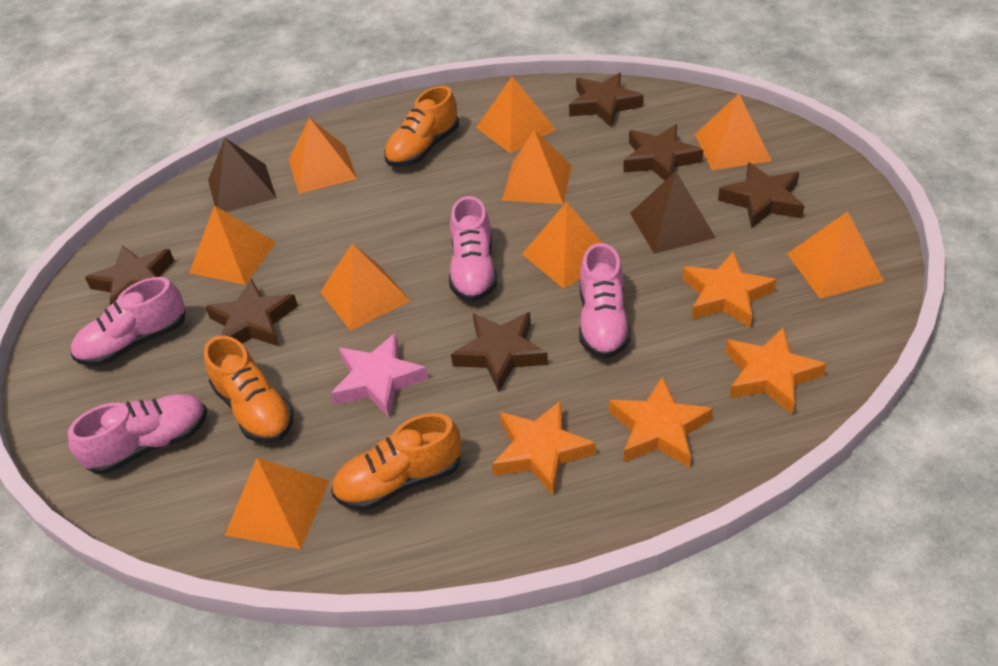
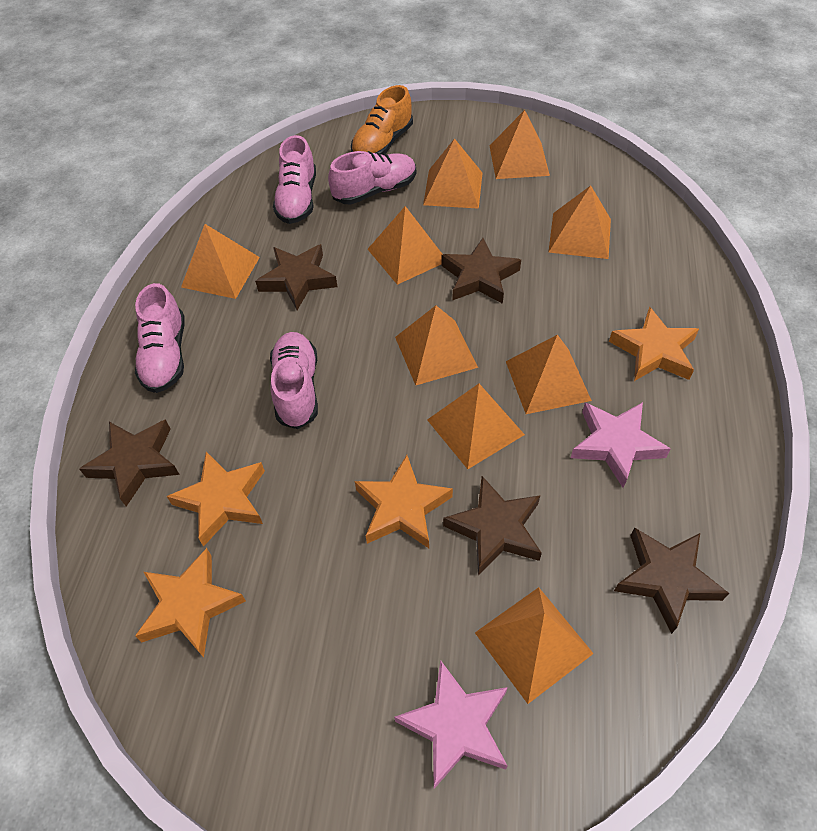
brown pyramid: [208,138,276,212] [630,171,716,254] = 2 -> none = 0
brown star: [85,245,174,305] [205,278,298,346] [451,312,548,392] [569,73,644,127] [623,124,703,181] [718,162,804,228] = 6 -> [79,419,180,507] [255,244,338,310] [441,238,521,304] [443,476,542,575] [614,528,729,634] = 5
orange shoe: [204,335,294,443] [331,413,462,511] [384,86,459,167] = 3 -> [351,85,413,155] = 1
pink star: [331,333,428,417] = 1 -> [394,660,508,789] [571,402,671,488] = 2

